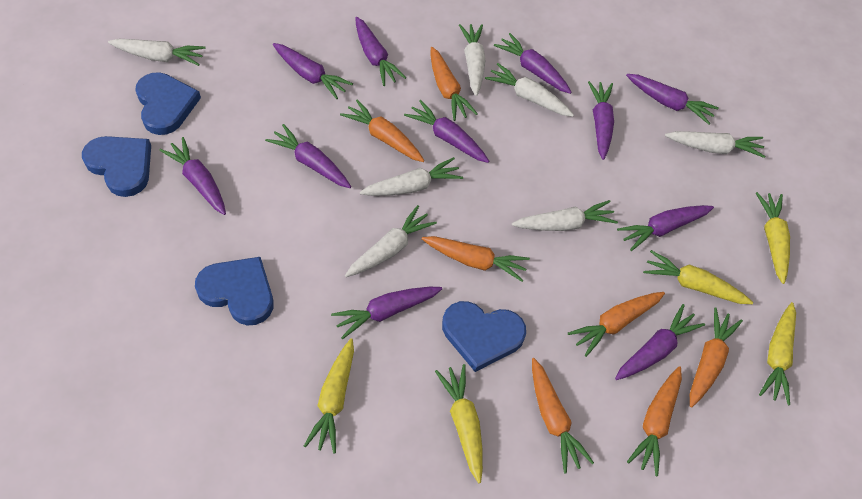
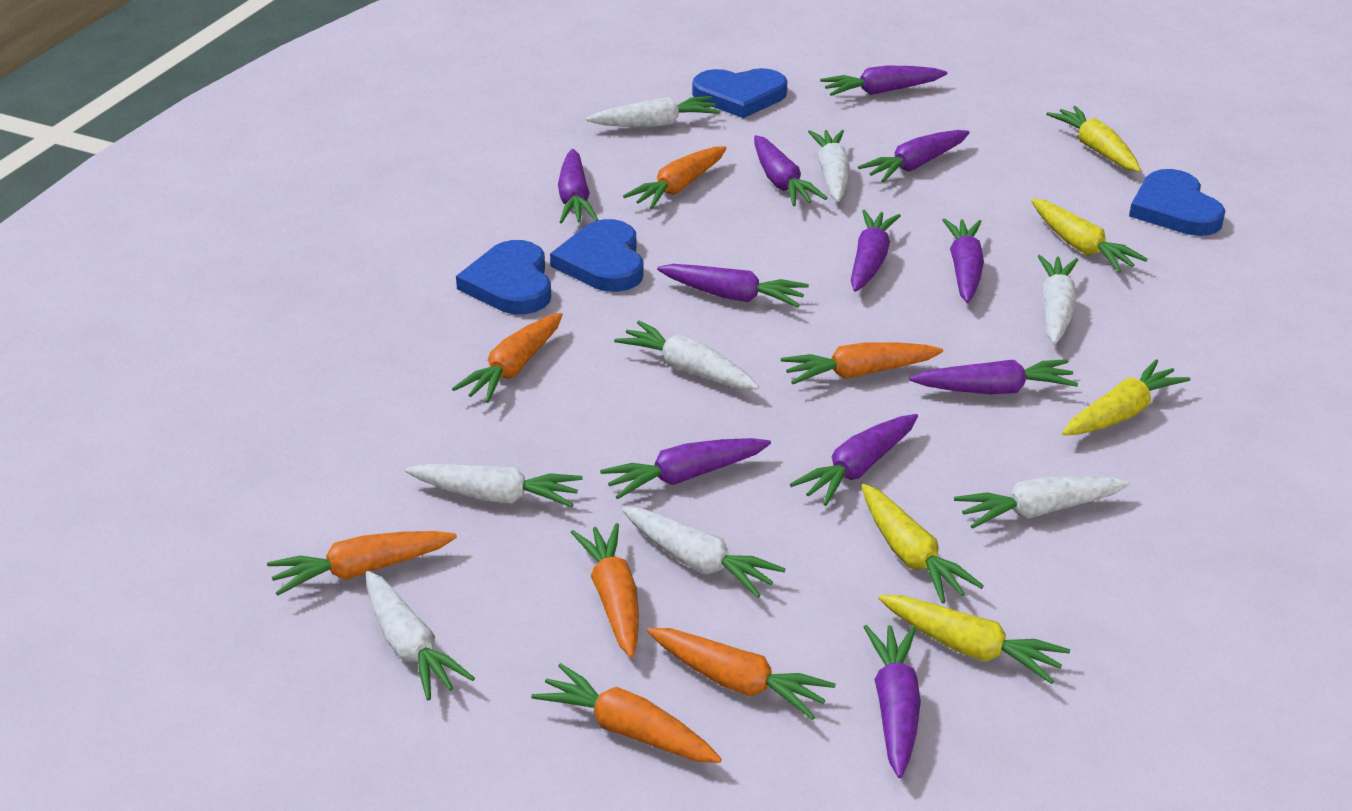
white carrot: [108,39,206,66] [345,205,437,277] [360,157,463,196] [459,24,485,96] [485,63,574,117] [512,200,618,231] [665,131,765,158] = 7 -> [366,571,475,701] [405,464,583,507] [586,96,720,127] [614,321,759,389] [622,507,786,598] [808,130,850,202] [954,476,1130,529] [1038,255,1078,344] = 8

